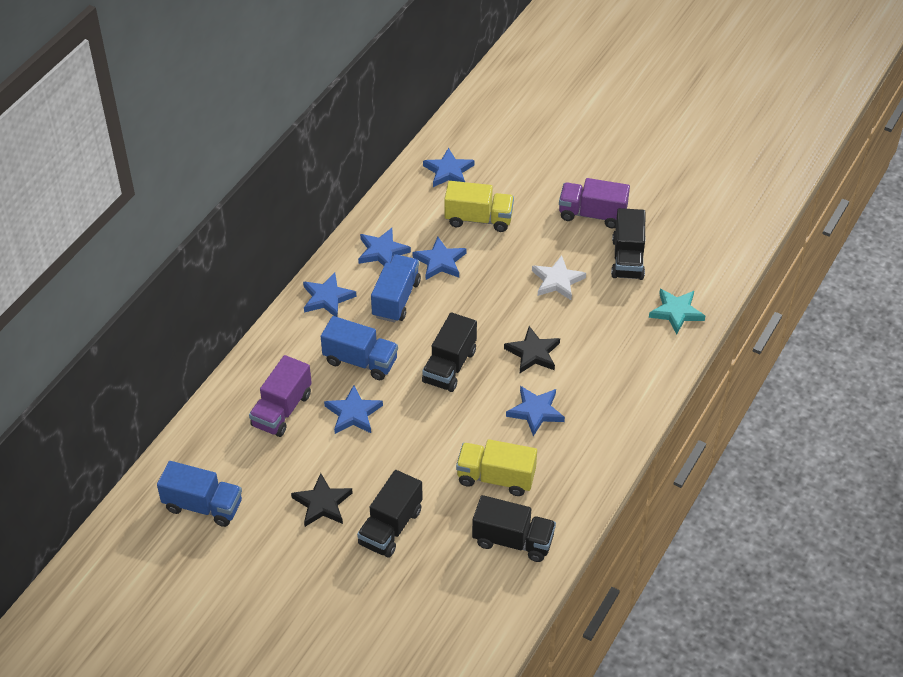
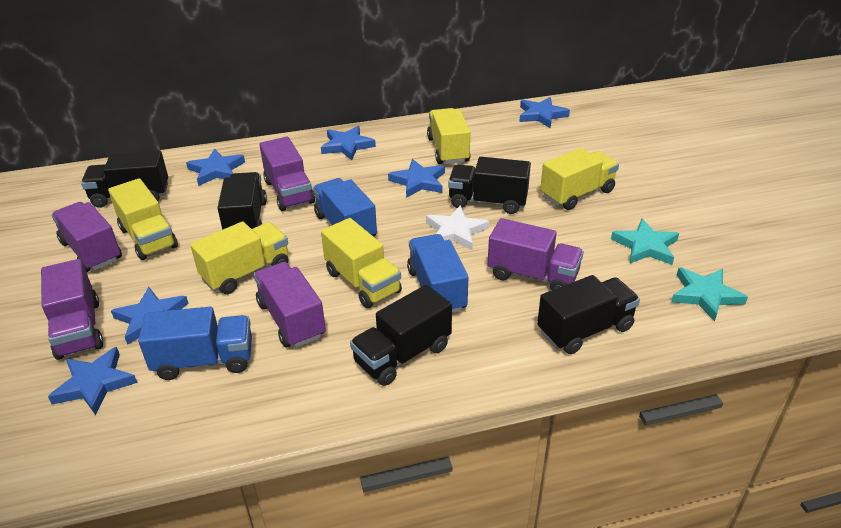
black star: [291,473,353,527] [504,326,560,373] = 2 -> none = 0
black truck: [357,470,423,558] [422,312,477,392] [472,495,556,562] [611,208,646,280] = 4 -> [81,150,168,208] [218,172,267,230] [350,285,452,386] [448,157,531,214] [537,275,640,354] = 5
purple truck: [249,355,312,437] [559,178,630,228] = 2 -> [41,259,103,360] [51,202,122,272] [254,262,326,348] [259,137,315,211] [488,218,584,291] = 5
turquoise star: [649,289,705,334] = 1 -> [611,219,679,265] [671,268,748,322] = 2
yellow truck: [444,181,514,232] [456,439,537,496] = 2 -> [108,178,178,260] [190,222,289,294] [321,218,402,308] [427,108,471,164] [540,148,619,210] = 5

